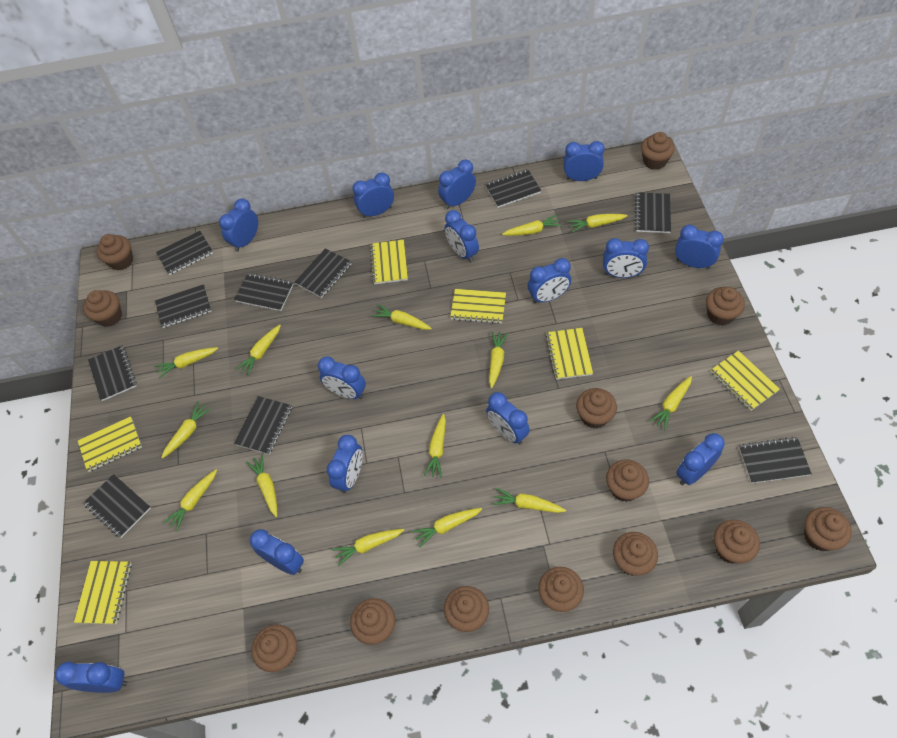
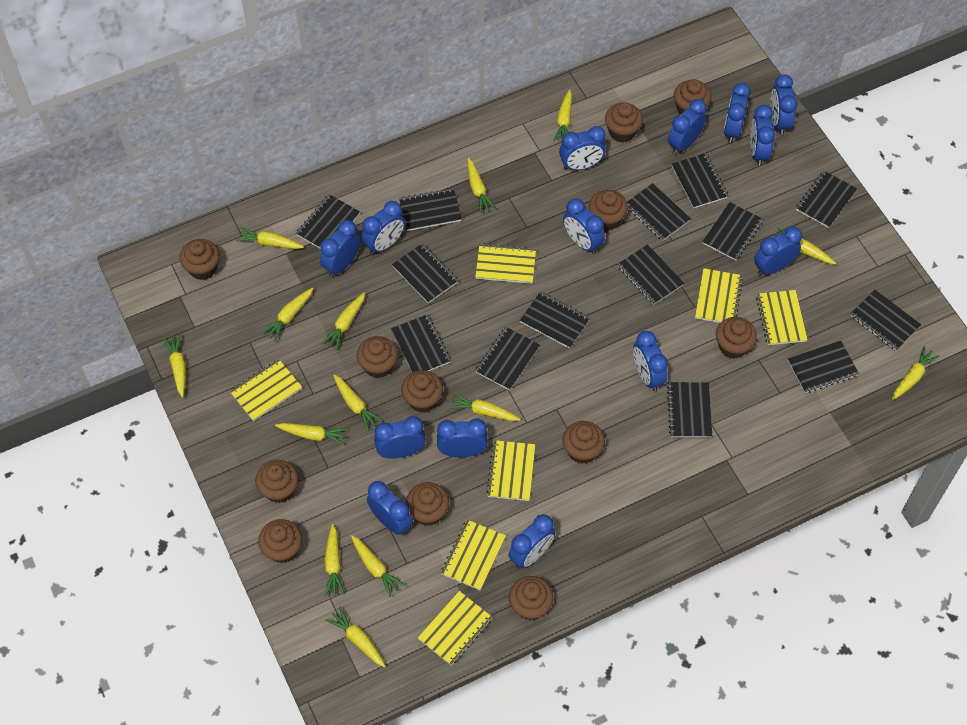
black notebook: [83,474,151,538] [88,345,137,401] [155,284,211,328] [156,231,213,275] [234,273,294,311] [234,396,292,455] [295,248,352,298] [485,169,541,208] [635,192,671,233] [739,437,812,484] = 10 -> [296,194,360,248] [391,314,451,372] [392,244,458,303] [399,188,462,231] [475,327,540,391] [520,292,590,349] [618,244,684,305] [627,183,691,241] [667,382,712,438] [672,153,728,208] [702,202,763,261] [788,341,859,393] [796,171,857,228] [850,290,921,350] = 14
brown cupcake: [83,290,122,327] [97,234,133,271] [252,625,297,672] [350,598,395,645] [444,586,489,632] [538,567,584,612] [576,388,617,429] [606,459,649,502] [613,532,658,576] [641,132,675,170] [706,287,745,326] [714,520,760,564] [804,507,852,551] = 13 -> [180,239,220,280] [255,460,299,503] [258,519,302,563] [357,336,398,378] [401,370,443,413] [406,482,449,526] [509,576,553,620] [562,421,605,464] [589,190,628,231] [605,102,643,142] [674,79,711,115] [716,317,757,359] = 12
yellow notebook: [74,561,132,624] [78,416,142,472] [370,239,408,284] [450,289,506,324] [545,328,593,380] [710,350,780,411] = 6 -> [230,359,302,421] [418,591,493,665] [441,520,506,590] [475,244,536,284] [486,440,535,501] [695,268,743,323] [756,290,808,345] = 7

